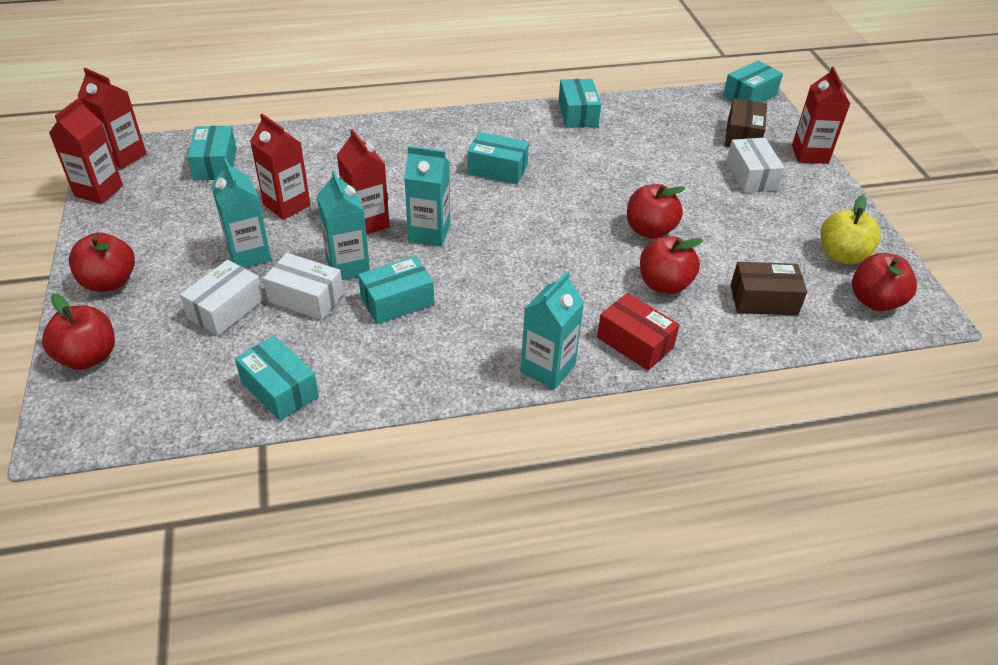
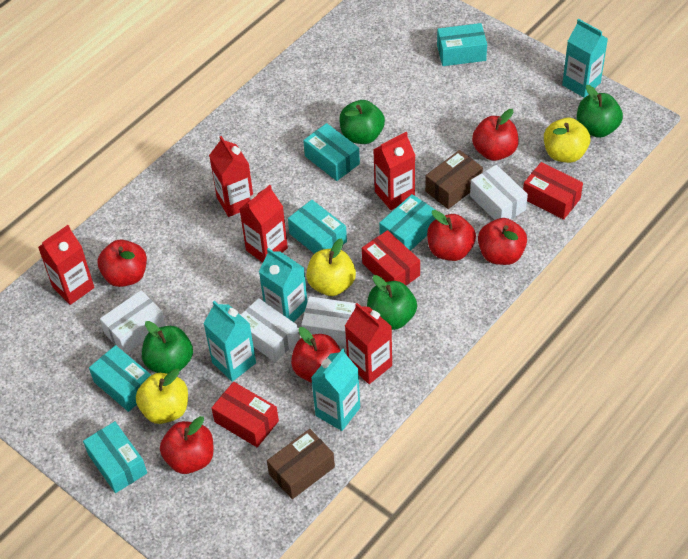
green apple: none = 0 -> [142,321,193,374] [339,100,385,144] [367,275,417,330] [576,85,623,138] = 4
red apple: [42,293,115,370] [69,233,135,292] [627,184,686,239] [640,236,703,294] [852,253,917,311] = 5 -> [98,240,147,287] [160,416,213,474] [291,327,341,383] [427,210,476,261] [472,109,519,161] [478,218,527,265] = 6
red box: [597,293,680,371] = 1 -> [212,382,279,447] [362,230,420,286] [523,162,583,220] = 3
white box: [180,260,264,336] [263,253,344,320] [726,138,784,193] = 3 -> [100,290,166,354] [241,298,299,362] [301,296,360,346] [470,165,528,220] = 4
yellow apple: [820,195,881,264] = 1 -> [136,368,188,424] [306,238,356,296] [544,118,590,163] = 3

